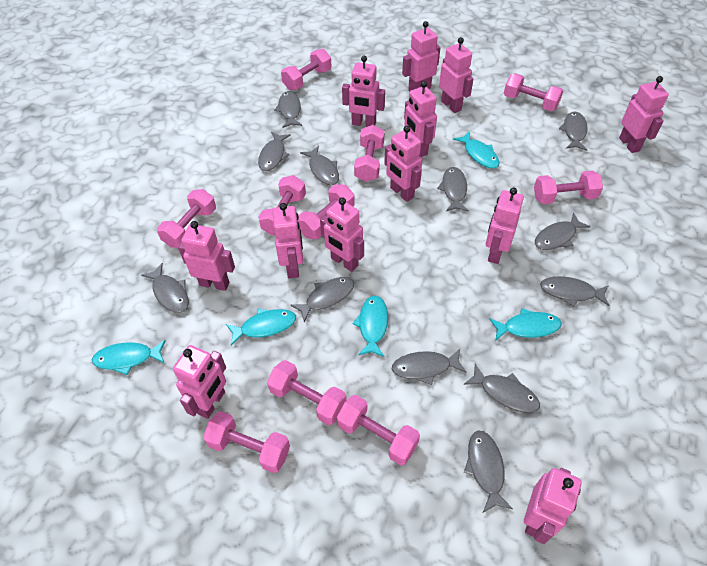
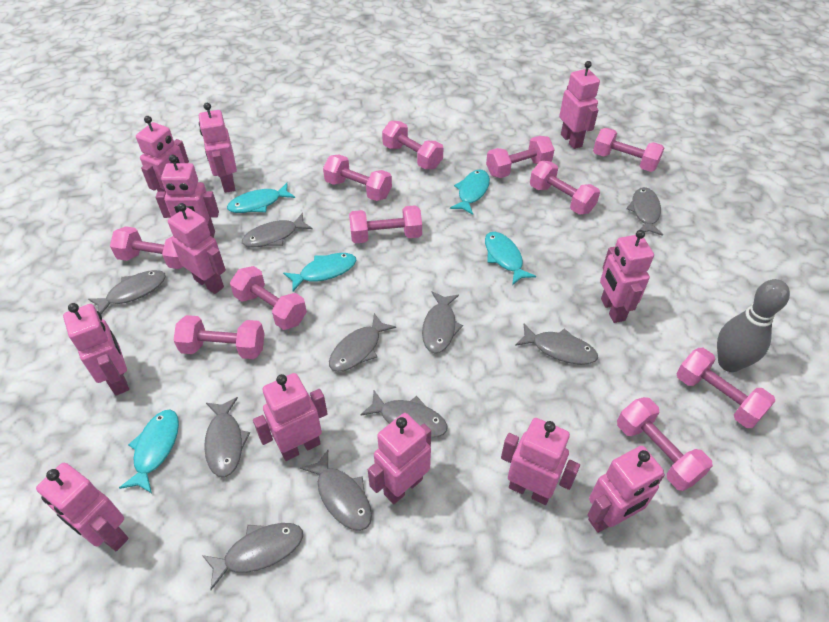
grey bowling pin: none = 0 -> [717,279,790,372] = 1
grey fish: [141,263,189,313] [258,132,291,171] [274,91,302,128] [290,277,354,322] [300,146,339,185] [392,349,466,385] [437,167,469,212] [464,363,540,413] [464,430,513,513] [535,213,590,250] [540,276,610,307] [559,111,588,151] = 12 -> [88,270,166,314] [202,523,303,590] [204,397,250,477] [242,213,312,247] [300,450,372,531] [329,313,396,372] [360,391,448,438] [422,291,463,353] [515,324,598,365] [626,187,663,236] = 10
pink dumbbell: [157,189,216,248] [203,411,290,473] [259,175,306,235] [267,360,347,425] [281,49,331,90] [298,184,355,239] [337,395,420,465] [354,125,385,182] [504,73,563,111] [534,170,603,204] = 10 -> [110,226,183,269] [173,315,265,359] [230,266,307,330] [323,154,392,201] [349,205,422,244] [382,121,444,169] [486,136,555,178] [530,161,600,215] [593,128,664,172] [617,397,713,491] [676,348,775,428] = 11

